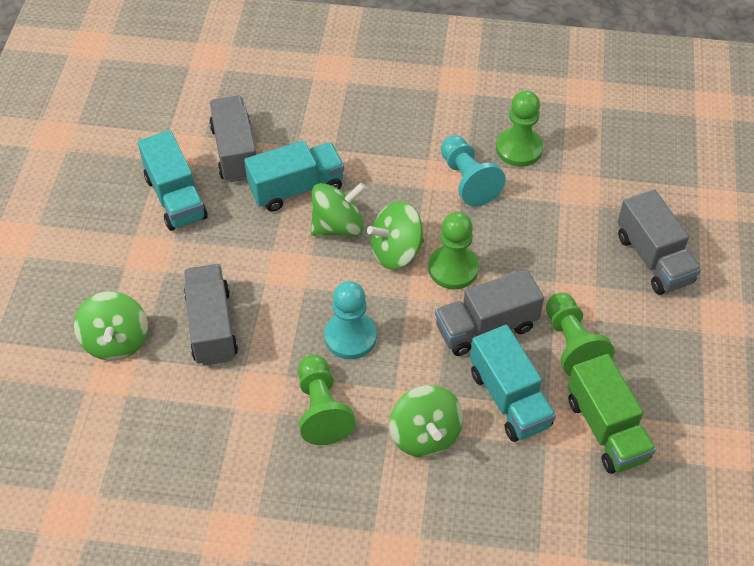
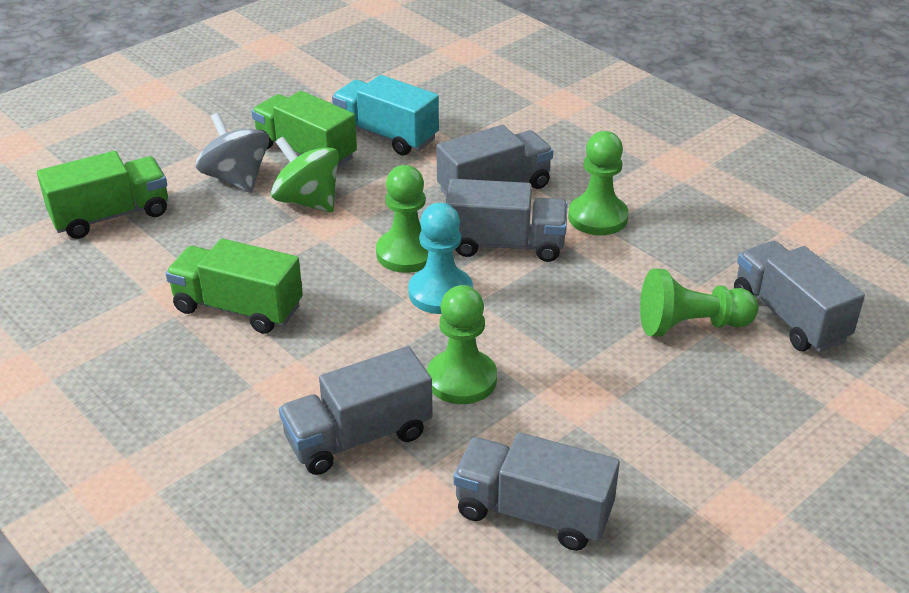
green spinning top: [74,291,148,361] [311,182,366,236] [367,202,424,269] [389,385,463,457] = 4 -> [271,137,339,212] = 1
green truck: [568,354,656,474] = 1 -> [37,151,168,239] [166,239,303,334] [251,91,357,168] = 3
grey spinning top: none = 0 -> [196,113,269,193] = 1
grey truck: [184,264,238,366] [209,96,256,182] [435,269,544,356] [617,189,701,295] = 4 -> [279,346,433,475] [437,125,553,196] [446,179,568,262] [453,432,620,551] [734,241,865,352] = 5
turquoise pawn: [324,281,377,359] [441,135,505,207] = 2 -> [408,203,473,314] = 1
turquoise truck: [138,130,208,231] [244,141,344,212] [470,325,556,442] = 3 -> [332,75,439,155] = 1

